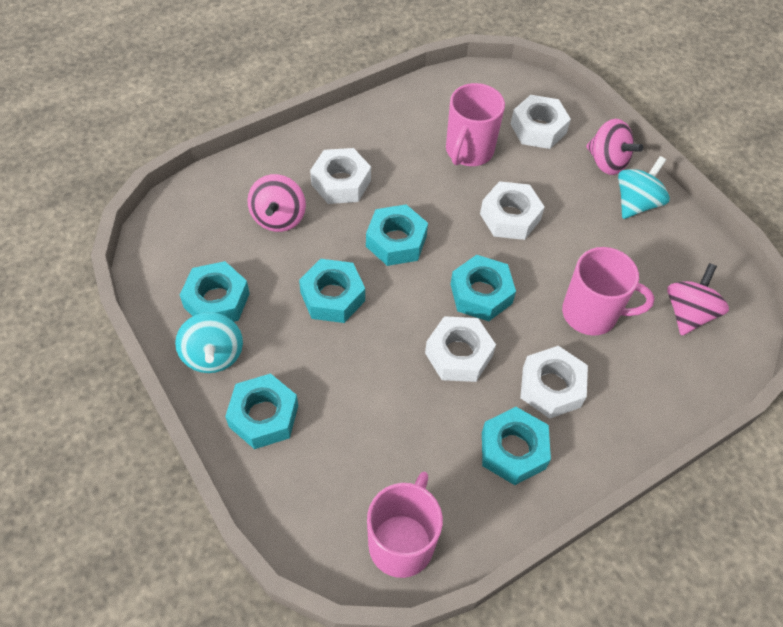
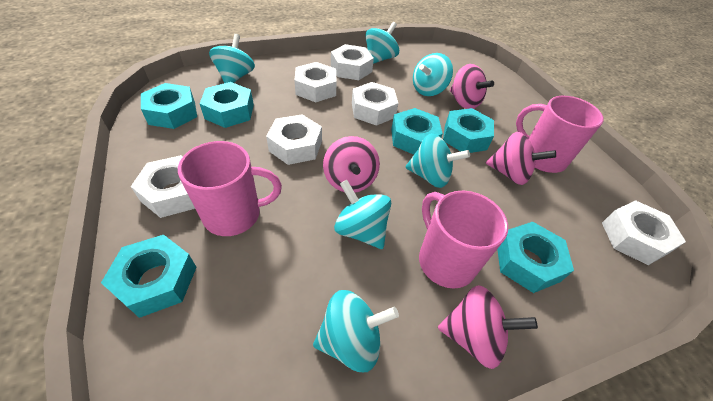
pink spinning top: [247,174,306,232] [586,119,643,175] [667,263,729,336] = 3 -> [323,136,380,193] [438,285,538,369] [450,64,494,109] [486,132,556,185] = 4
turquoise spinning top: [175,312,243,373] [618,156,670,219] = 2 -> [209,34,255,83] [313,290,399,372] [334,180,391,249] [366,22,399,64] [405,133,470,188] [413,53,453,96] = 6
white nut: [310,148,371,204] [425,316,496,382] [480,181,545,240] [511,95,571,149] [520,346,588,419] = 5 -> [131,155,195,218] [266,114,322,165] [295,62,337,102] [331,44,374,80] [352,82,398,126] [602,200,686,265] = 6

